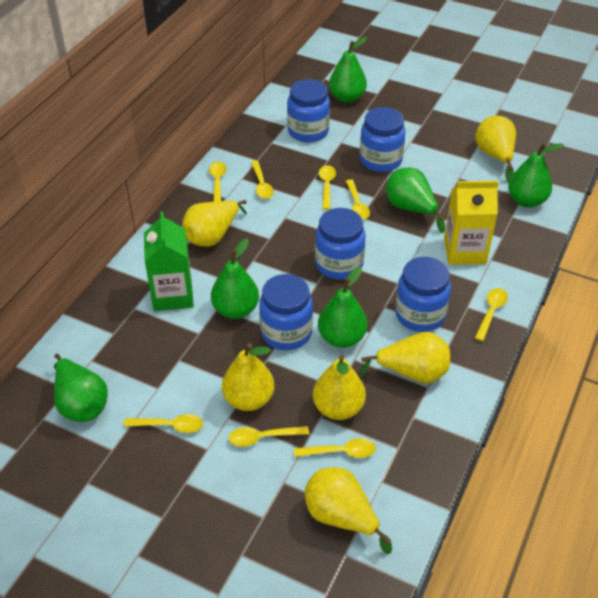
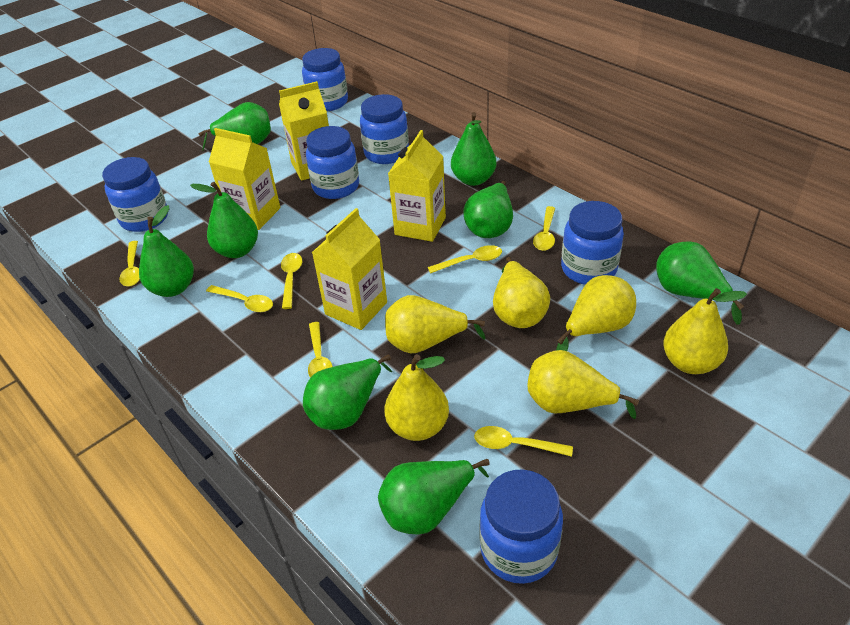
blue jar: [259,274,313,350] [287,79,330,143] [315,208,365,280] [360,107,406,172] [395,257,451,332] = 5 -> [102,157,168,232] [302,48,348,111] [306,126,359,199] [360,94,409,164] [480,469,563,584] [561,201,624,285] = 6
green carton: [144,211,194,311] = 1 -> none = 0
green pear: [54,354,108,422] [211,238,259,319] [318,266,367,348] [329,37,367,103] [386,168,445,233] [508,143,563,208] = 6 -> [139,205,194,297] [190,182,258,258] [198,102,271,150] [303,355,392,430] [378,459,490,535] [451,112,496,186] [463,181,513,238] [656,241,744,325] = 8
yellow carton: [444,181,499,265] = 1 -> [209,128,280,230] [279,81,329,181] [312,208,387,330] [388,130,446,242] = 4
yellow spoon: [124,414,203,433] [209,162,227,202] [229,426,309,447] [251,161,274,199] [294,438,376,458] [319,165,336,210] [346,179,370,220] [475,288,508,341] = 8 -> [119,241,140,286] [206,285,273,312] [281,253,302,309] [308,322,333,378] [428,245,502,274] [474,426,573,457] [533,206,555,251] = 7

